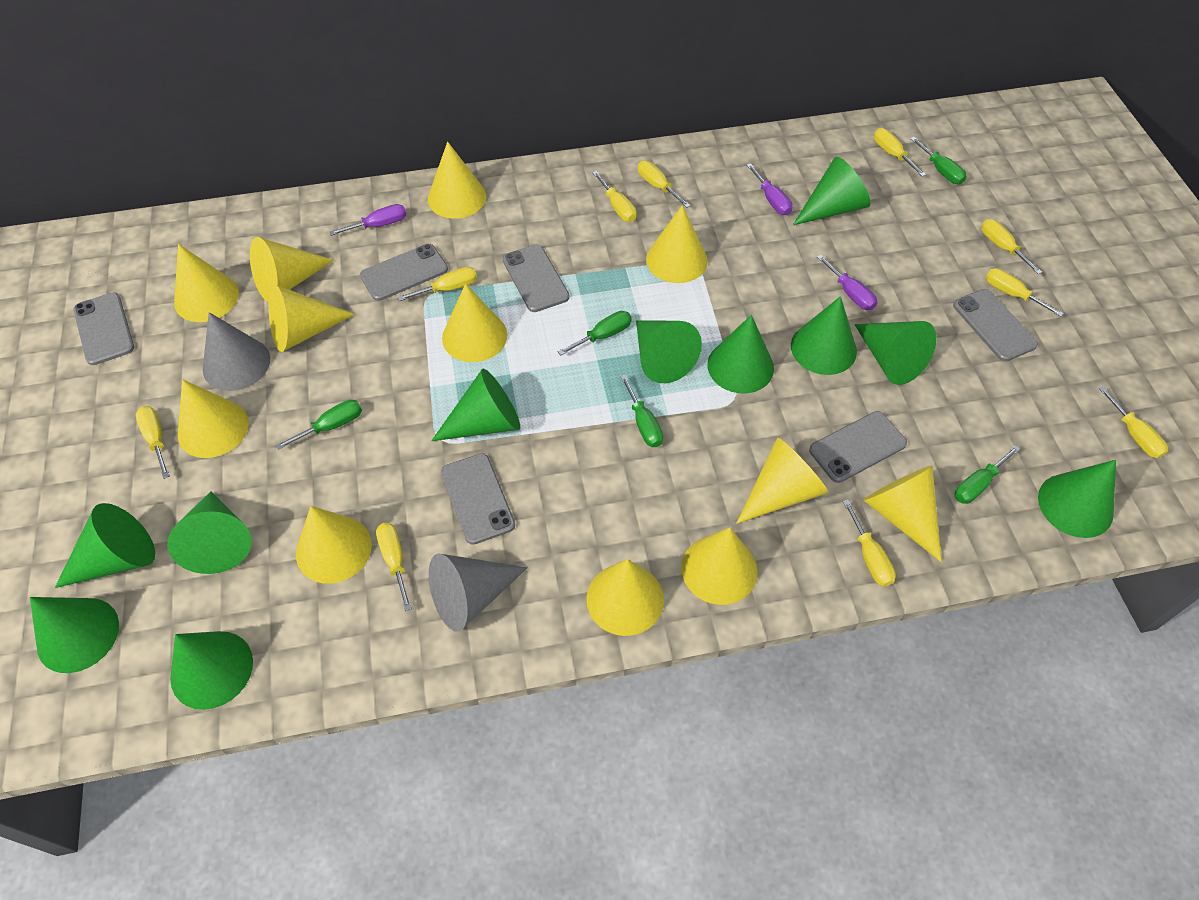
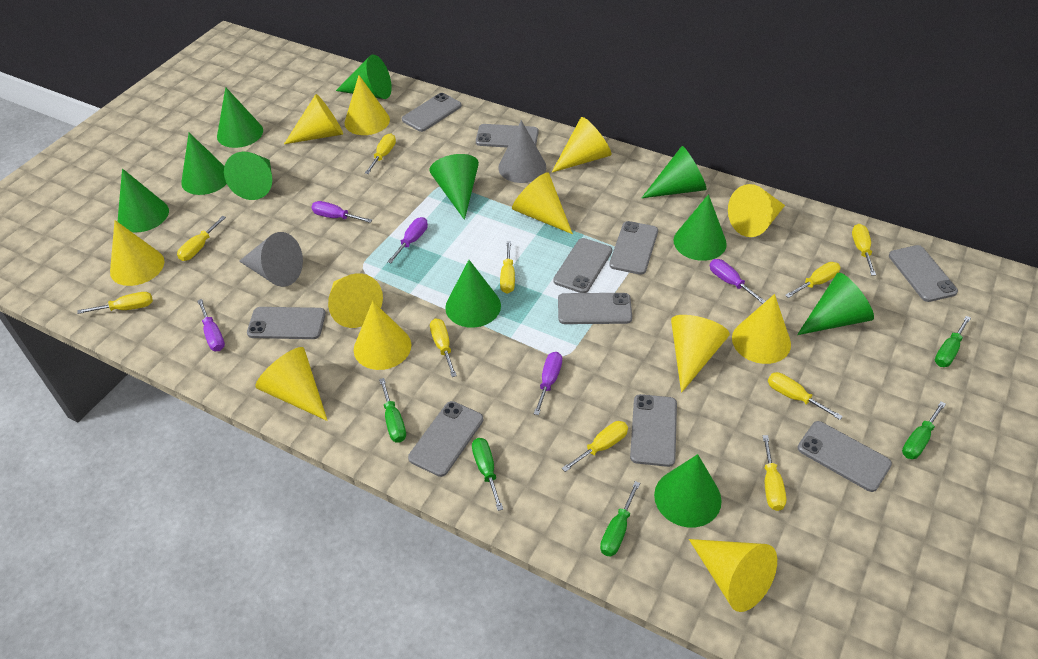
grey phone: [73,292,134,365] [360,244,448,301] [441,453,515,545] [502,244,569,312] [809,411,907,483] [953,289,1038,361] = 6 -> [247,307,326,339] [402,93,462,132] [408,401,484,477] [476,124,539,148] [553,238,612,293] [558,293,632,324] [609,221,658,275] [630,394,677,467] [798,421,892,492] [889,245,958,302] = 10
purple screwdriver: [330,204,406,236] [747,163,793,215] [817,255,877,310] = 3 -> [198,299,225,351] [311,201,372,223] [387,217,428,263] [534,352,562,415] [710,259,766,304] = 5

